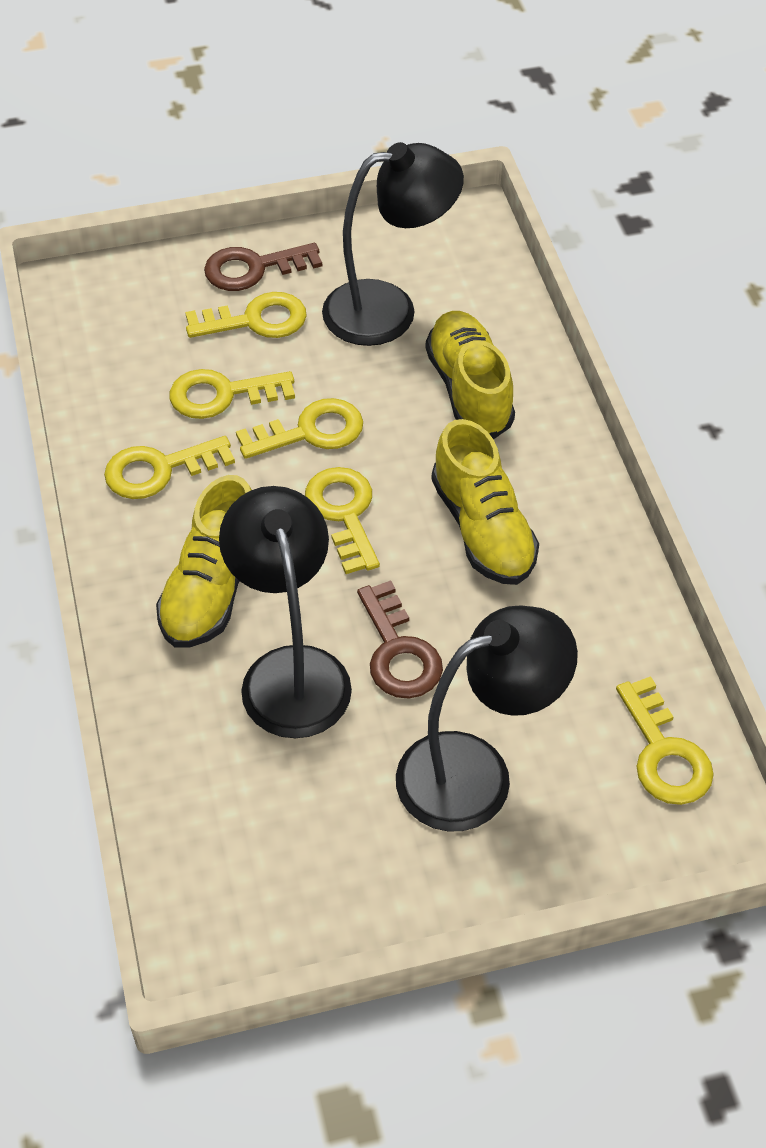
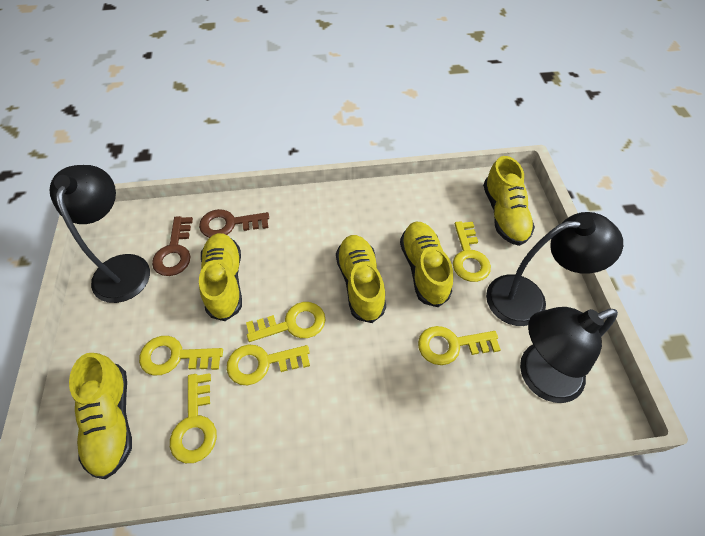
yellow shoe: [156,475,252,648] [425,311,515,439] [431,419,539,585] = 3 -> [69,353,132,479] [199,233,242,321] [336,235,386,323] [400,222,453,307] [483,156,535,246] = 5

